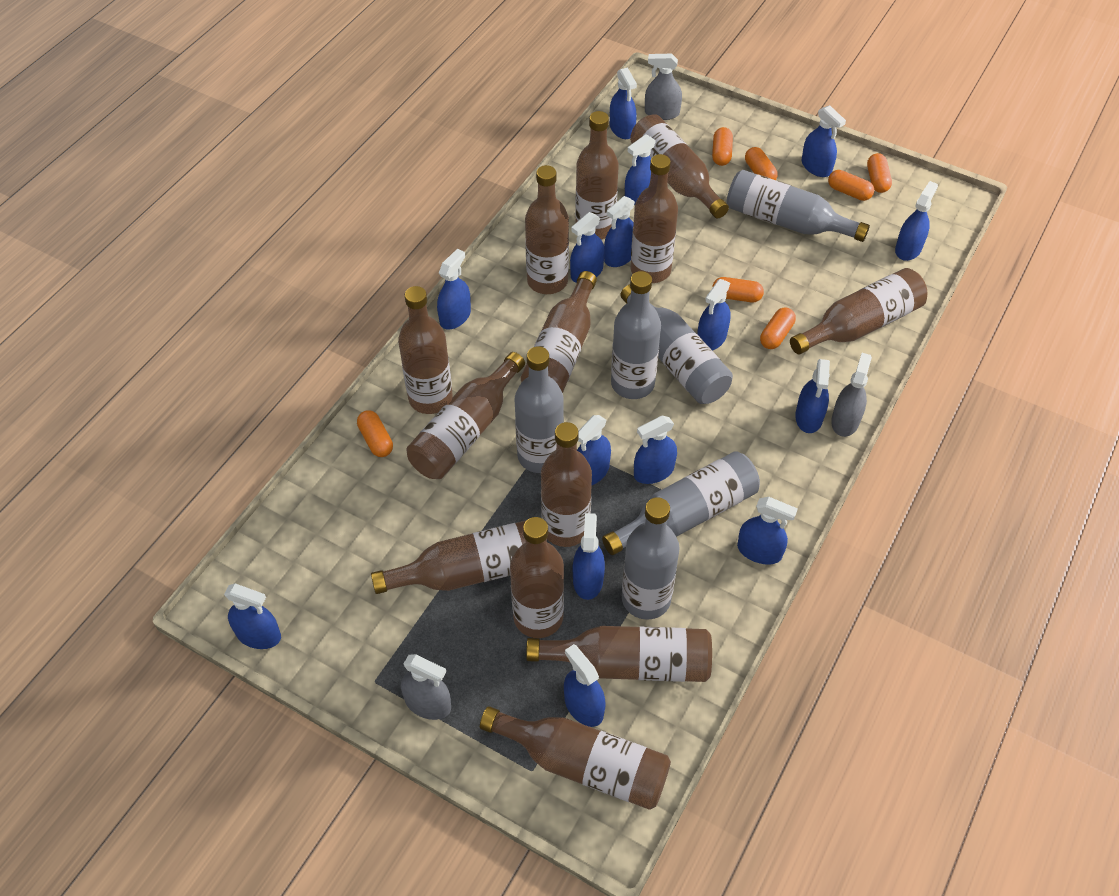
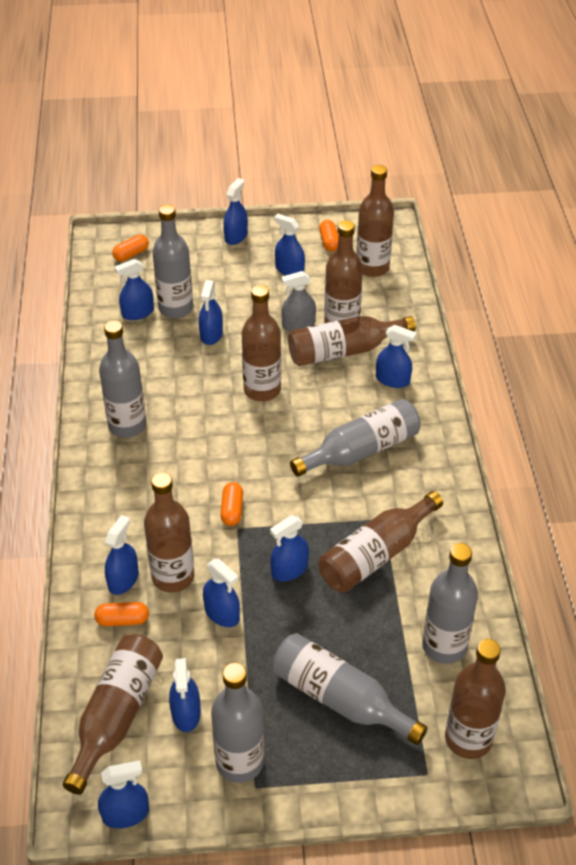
blue spray bottle: [224,583,281,649] [437,249,471,330] [564,644,606,727] [570,212,605,283] [573,513,605,600] [577,415,611,485] [604,196,635,267] [610,68,637,139] [625,134,656,205] [634,416,677,484] [697,279,731,351] [737,497,798,564] [795,359,830,433] [802,105,846,177] [895,181,938,261] = 15 -> [98,760,149,828] [105,515,139,595] [115,259,154,320] [169,658,201,732] [199,280,223,345] [203,559,240,627] [223,178,248,245] [270,515,309,582] [274,214,305,276] [376,325,416,388] = 10
brown bottle: [371,520,527,594] [398,286,453,414] [406,352,525,479] [480,706,671,810] [510,517,564,638] [521,271,597,393] [525,165,569,294] [526,626,712,682] [541,422,592,547] [575,111,619,239] [630,114,729,218] [630,154,678,283] [790,268,927,354] = 13 -> [63,634,163,795] [144,472,194,593] [242,285,281,401] [288,316,416,366] [319,491,443,593] [324,220,363,323] [356,165,394,277] [445,639,506,759] = 8
grey spray bottle: [401,654,451,720] [645,54,682,120] [831,353,872,437] = 3 -> [281,271,316,332] = 1
orange capsule: [357,410,393,457] [712,127,733,166] [712,277,764,302] [745,147,778,180] [760,307,796,349] [828,170,874,201] [867,153,892,193] = 7 -> [94,602,149,626] [112,234,149,261] [220,482,243,526] [319,220,339,251] = 4

